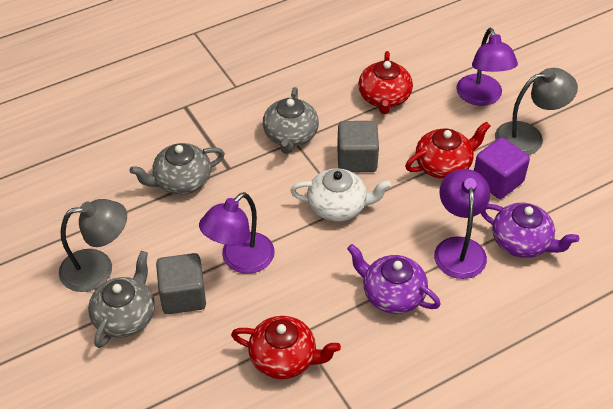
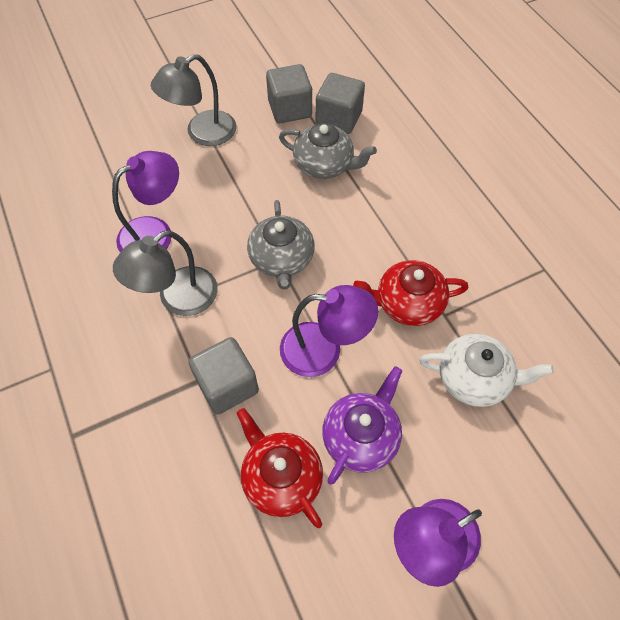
grey cube: [156,253,206,314] [337,121,379,172] = 2 -> [189,337,259,415] [266,64,312,123] [316,73,365,134] = 3
grey teapot: [88,251,155,348] [130,143,225,195] [263,87,319,154] = 3 -> [247,200,315,290] [279,123,377,179] = 2
purple cube: [474,137,530,199] = 1 -> none = 0
purple teapot: [347,244,441,314] [481,203,579,258] = 2 -> [322,366,402,485] = 1
red teapot: [231,316,341,379] [358,51,413,114] [405,121,491,179] = 3 -> [237,408,323,528] [353,260,468,326] = 2

